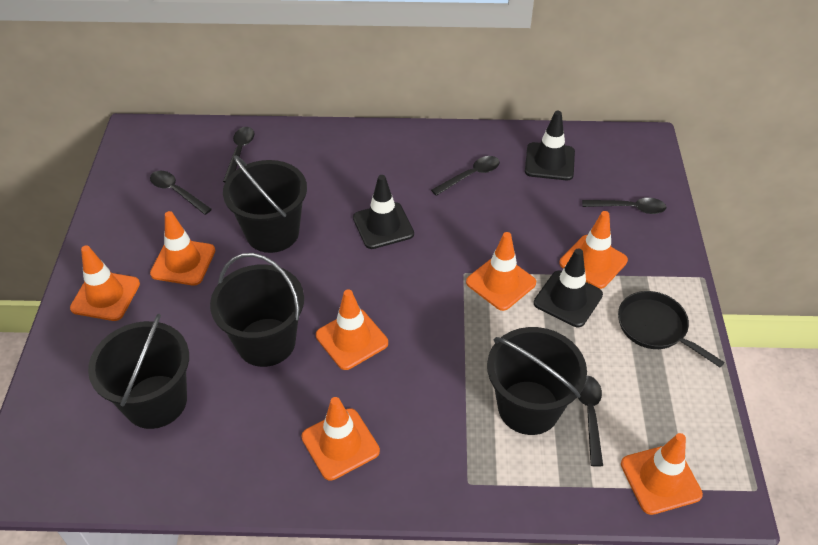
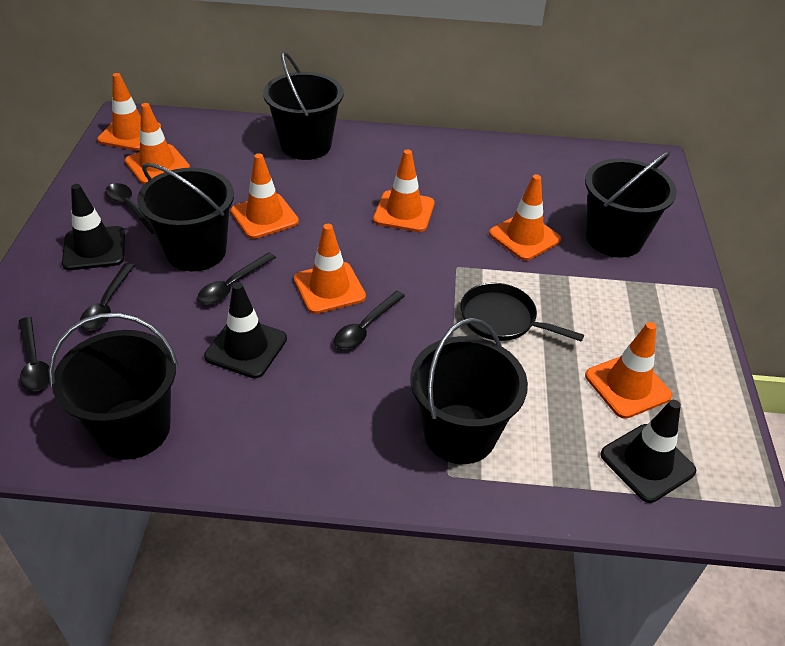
black bucket: [88,313,189,429] [210,253,304,367] [223,155,307,253] [487,327,587,435] = 4 -> [48,313,178,460] [137,163,234,271] [263,52,343,160] [410,318,528,464] [585,151,677,258] = 5

